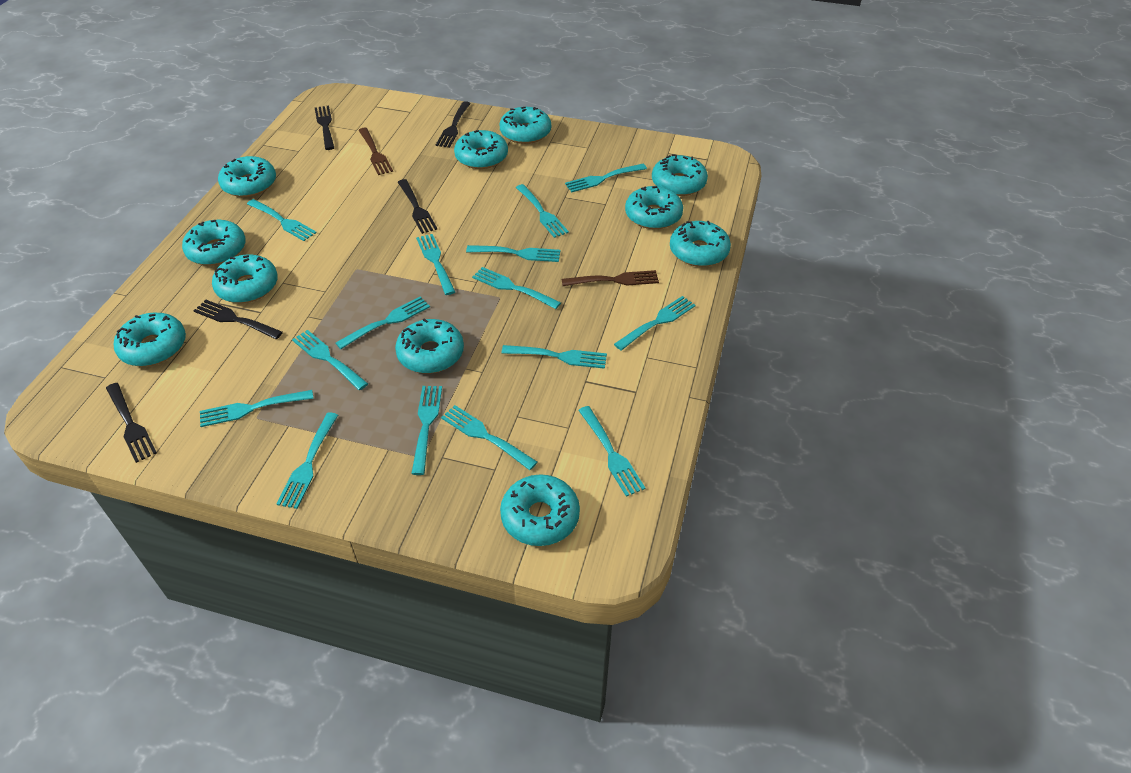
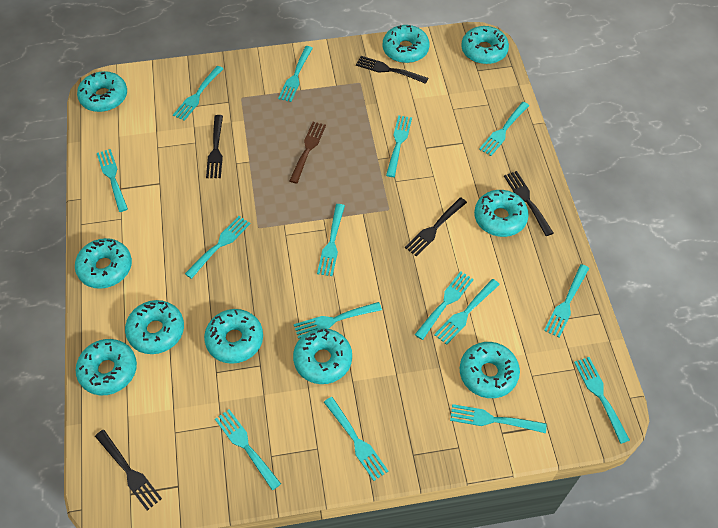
brown fork: [359,128,393,175] [562,270,659,286] = 2 -> [289,122,326,183] = 1
turquoise donut: [114,313,186,366] [182,220,246,265] [212,254,278,303] [218,156,276,197] [395,318,464,373] [454,130,508,169] [499,107,551,144] [500,474,580,546] [625,186,683,229] [652,154,708,196] [670,221,731,267] = 11 -> [75,238,132,289] [75,339,137,395] [77,71,127,112] [125,300,184,354] [204,309,263,364] [293,328,352,384] [383,25,430,63] [460,342,520,398] [461,26,509,64] [474,190,529,237] = 10

